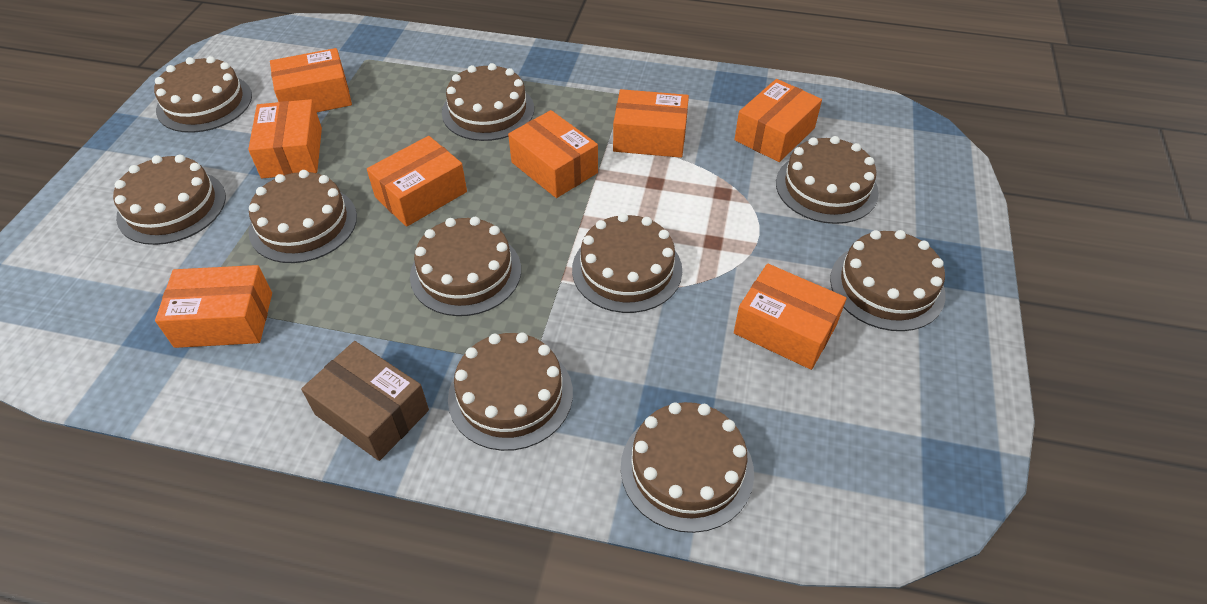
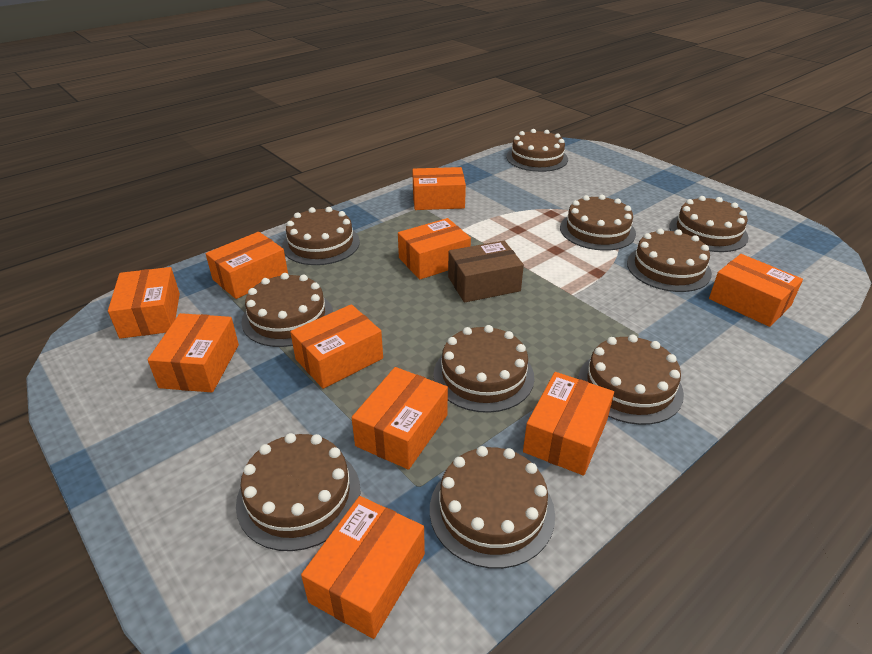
orange box: [155,265,272,348] [248,99,322,179] [270,48,352,112] [367,136,467,227] [508,110,598,198] [613,89,689,158] [734,79,822,162] [734,264,847,370] = 8 -> [108,267,180,339] [148,313,239,392] [206,232,288,299] [290,304,383,389] [301,496,425,639] [352,367,448,470] [398,218,471,279] [412,167,466,210] [523,372,614,476] [709,254,803,327] = 10

